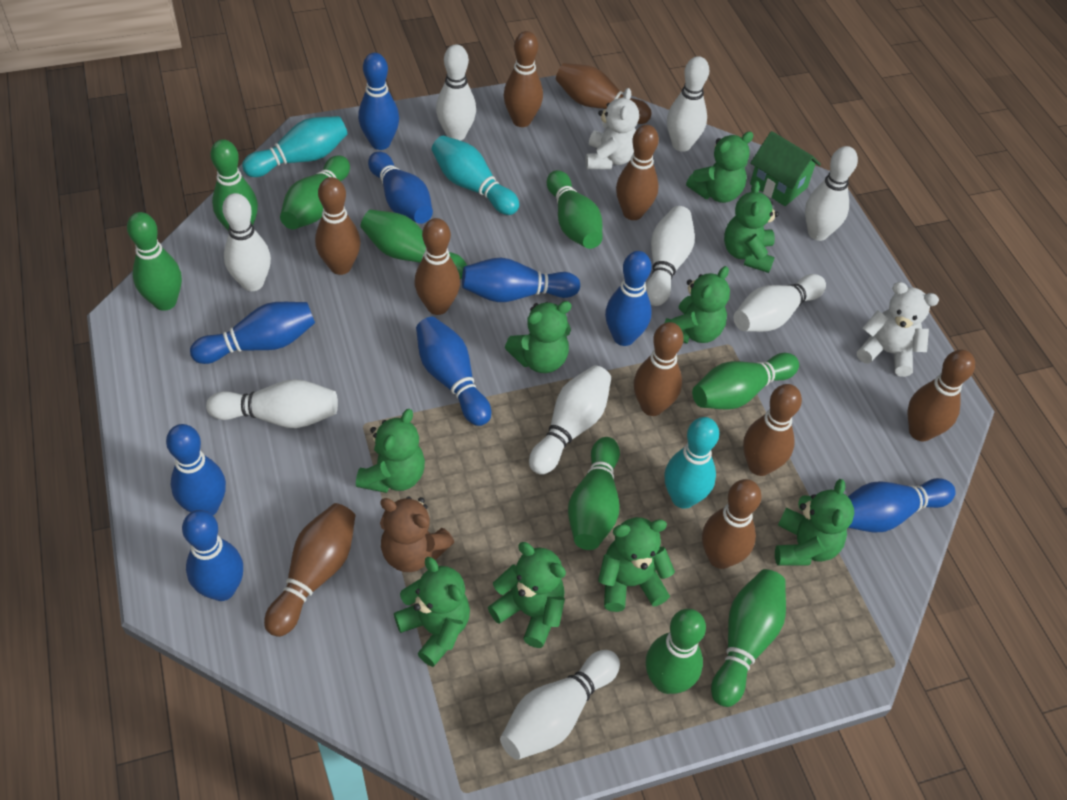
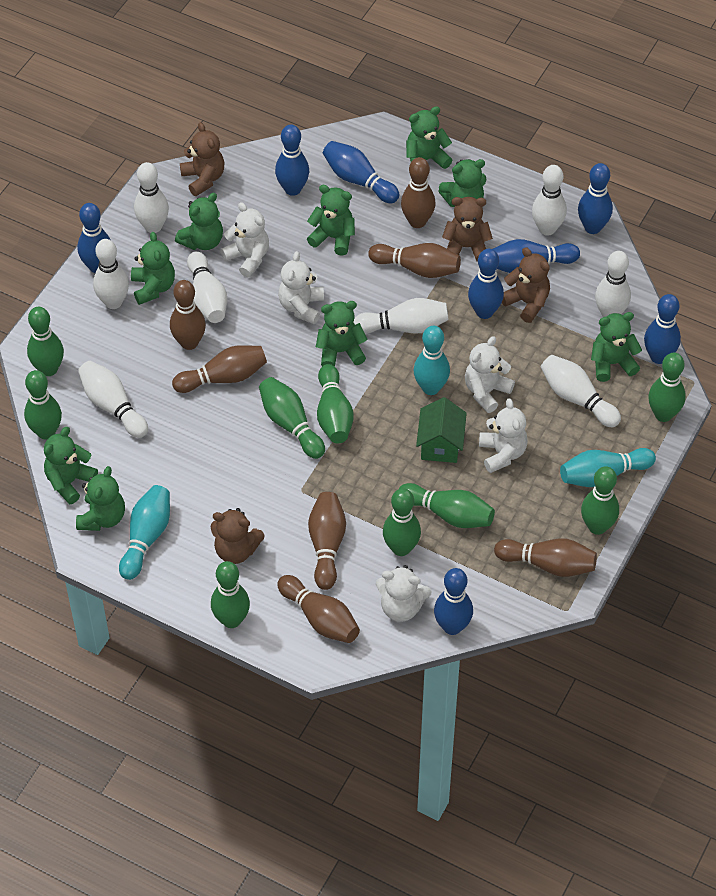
blue bowling pin: [166,424,226,515] [182,510,243,601] [190,302,315,364] [358,53,399,150] [368,151,433,224] [416,317,491,426] [462,258,580,302] [605,251,652,346] [848,478,956,532] = 9 -> [77,203,110,273] [275,125,309,196] [323,141,399,203] [434,568,473,635] [468,249,504,319] [493,239,580,273] [578,163,613,234] [644,294,681,364] = 8
brown bowling pin: [264,503,356,637] [315,177,360,275] [415,218,460,315] [504,31,543,127] [556,63,652,124] [616,125,659,220] [634,322,684,416] [702,479,762,569] [743,384,802,476] [908,350,975,441] = 10 -> [170,280,206,350] [172,345,267,393] [277,575,360,643] [308,492,346,590] [368,243,461,278] [401,157,436,228] [494,538,597,577] = 7
brown teddy bear: [380,496,454,572] = 1 -> [180,122,224,196] [211,508,265,564] [442,197,493,262] [502,247,550,323] = 4
white bowling pin: [206,379,338,428] [222,193,271,291] [436,44,476,141] [500,650,620,760] [529,365,611,475] [646,206,695,306] [667,56,709,152] [733,274,826,332] [805,146,858,241] = 9 -> [78,361,148,438] [93,239,129,309] [134,162,169,233] [187,251,227,323] [353,298,449,334] [532,165,567,236] [541,355,621,427] [595,251,631,317] = 8
white teddy bear: [586,88,639,169] [857,282,939,377] = 2 -> [221,202,269,277] [278,251,324,324] [376,565,432,622] [465,336,515,413] [479,398,528,473] = 5

